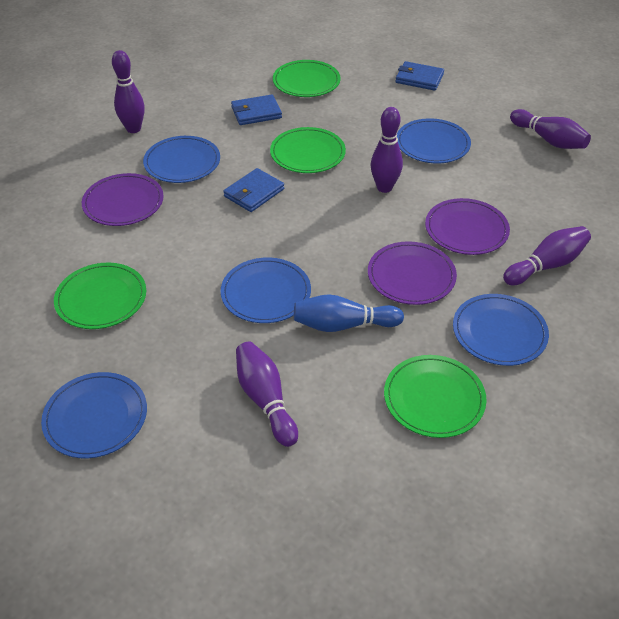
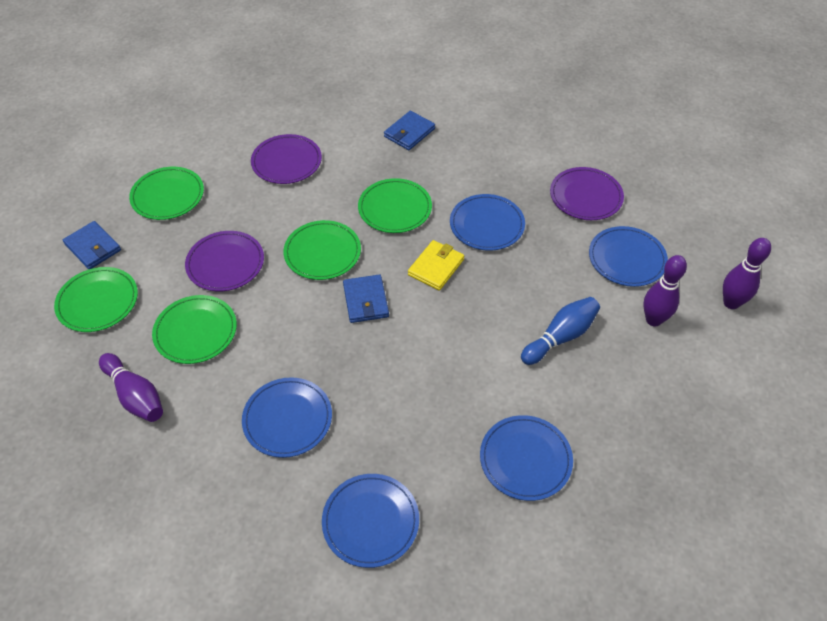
green plate: [54,263,146,329] [270,127,346,173] [273,60,341,97] [384,355,487,438] = 4 -> [54,267,138,332] [129,167,204,220] [152,295,237,364] [283,220,361,280] [358,178,432,233] = 5
purple bowling pin: [112,50,145,133] [236,341,298,447] [371,107,403,193] [503,226,591,286] [510,109,591,149] = 5 -> [99,353,163,422] [644,255,687,326] [723,238,771,309] = 3
yellow wallet: none = 0 -> [408,240,464,291] = 1

